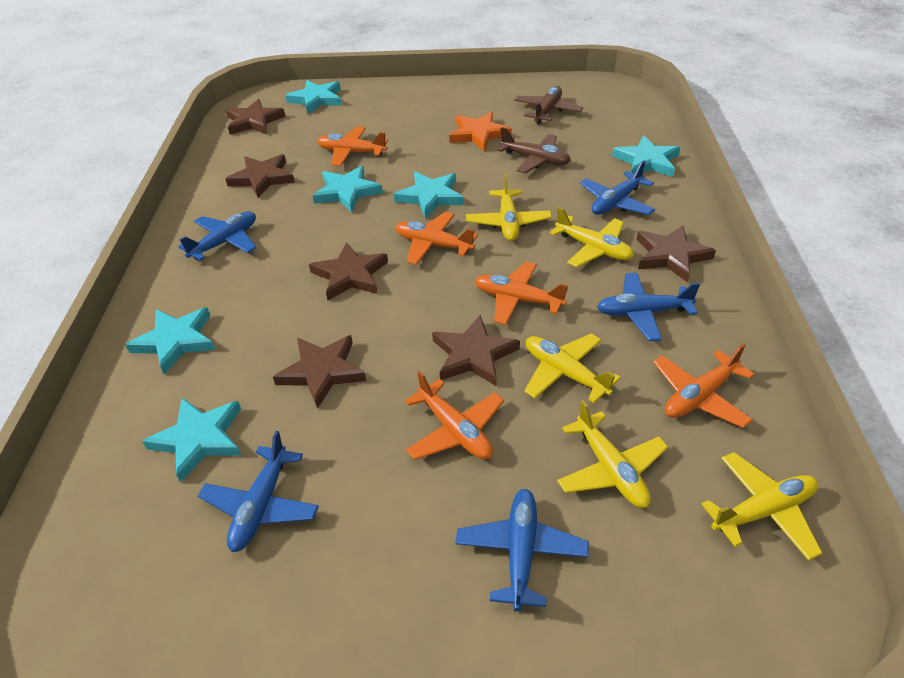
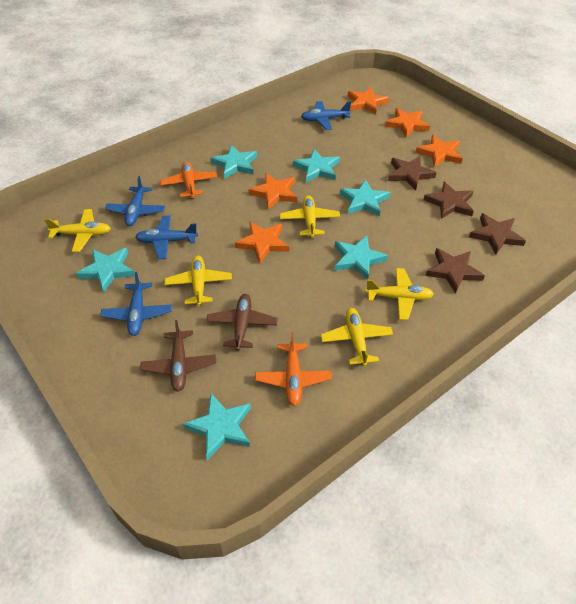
blue plane: [178,211,256,261] [198,431,319,552] [455,489,589,611] [580,160,655,215] [597,273,700,341] = 5 -> [100,272,172,336] [105,176,165,226] [135,215,198,259] [301,101,351,130] = 4
brown star: [226,99,286,135] [226,154,295,198] [273,335,366,409] [309,242,388,300] [432,315,520,386] [636,225,716,282] = 6 -> [388,156,437,190] [424,182,474,219] [425,248,485,294] [469,213,526,254] = 4
orange plane: [317,126,388,166] [395,212,478,265] [405,371,504,460] [474,261,568,325] [653,343,754,428] = 5 -> [160,161,217,199] [255,332,332,406] = 2
orange star: [449,112,512,151] = 1 -> [235,222,289,263] [249,173,297,210] [348,87,389,115] [385,108,430,138] [416,135,463,167] = 5

